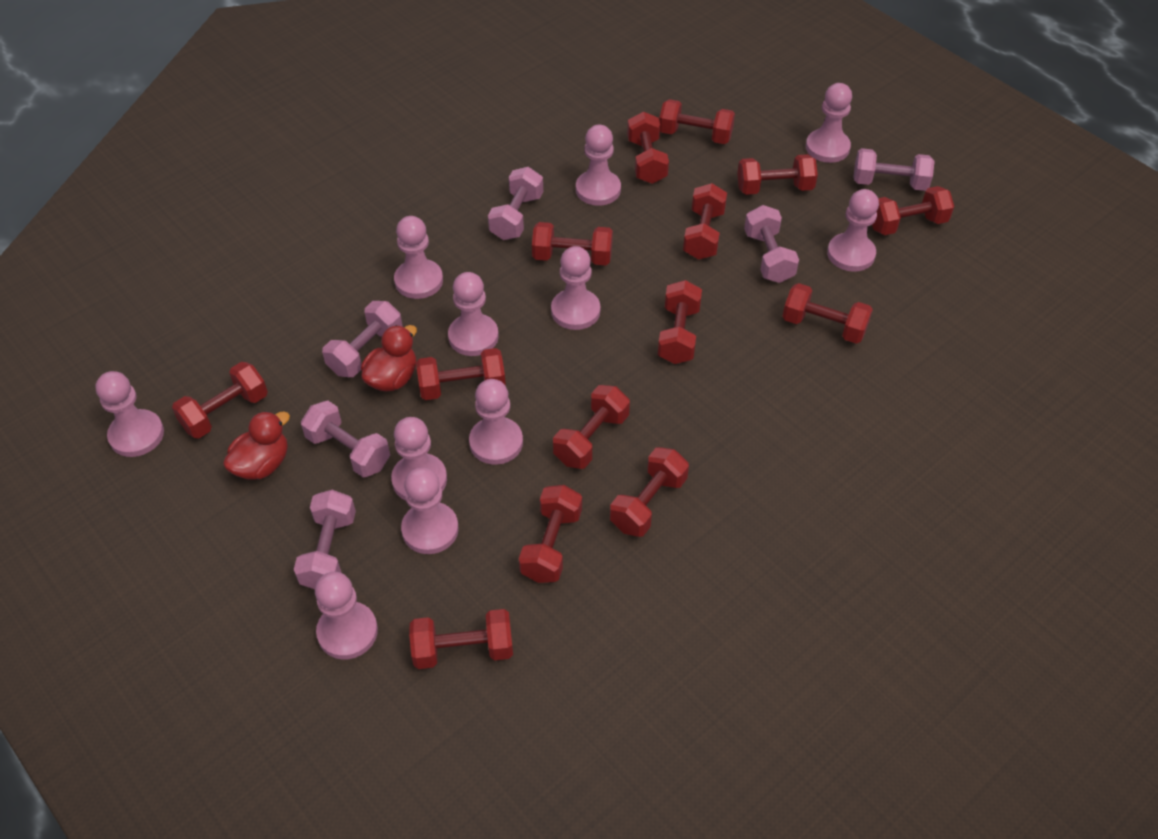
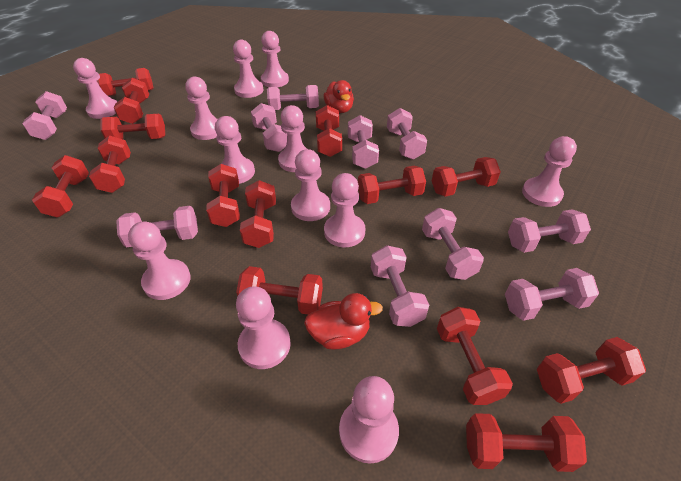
pink dumbbell: [294,490,356,589] [301,401,390,478] [322,301,403,377] [488,167,543,240] [744,205,799,283] [853,148,935,191] = 6 -> [22,91,67,140] [116,206,198,247] [251,103,287,152] [267,85,319,110] [348,115,379,169] [371,245,429,327] [387,108,427,160] [422,208,484,280] [505,268,599,321] [508,209,591,253] = 10
pink pawn: [95,371,164,457] [315,572,378,659] [391,417,447,501] [394,216,443,299] [401,467,459,554] [448,272,499,356] [469,379,523,465] [551,246,600,330] [576,125,621,206] [806,83,852,163] [827,189,879,272] = 11 -> [73,58,117,119] [128,221,191,300] [185,76,218,140] [215,116,255,184] [233,40,263,98] [236,287,291,369] [261,31,289,87] [278,105,307,172] [291,149,330,221] [324,173,365,247] [339,376,399,464] [522,136,577,207] = 12

